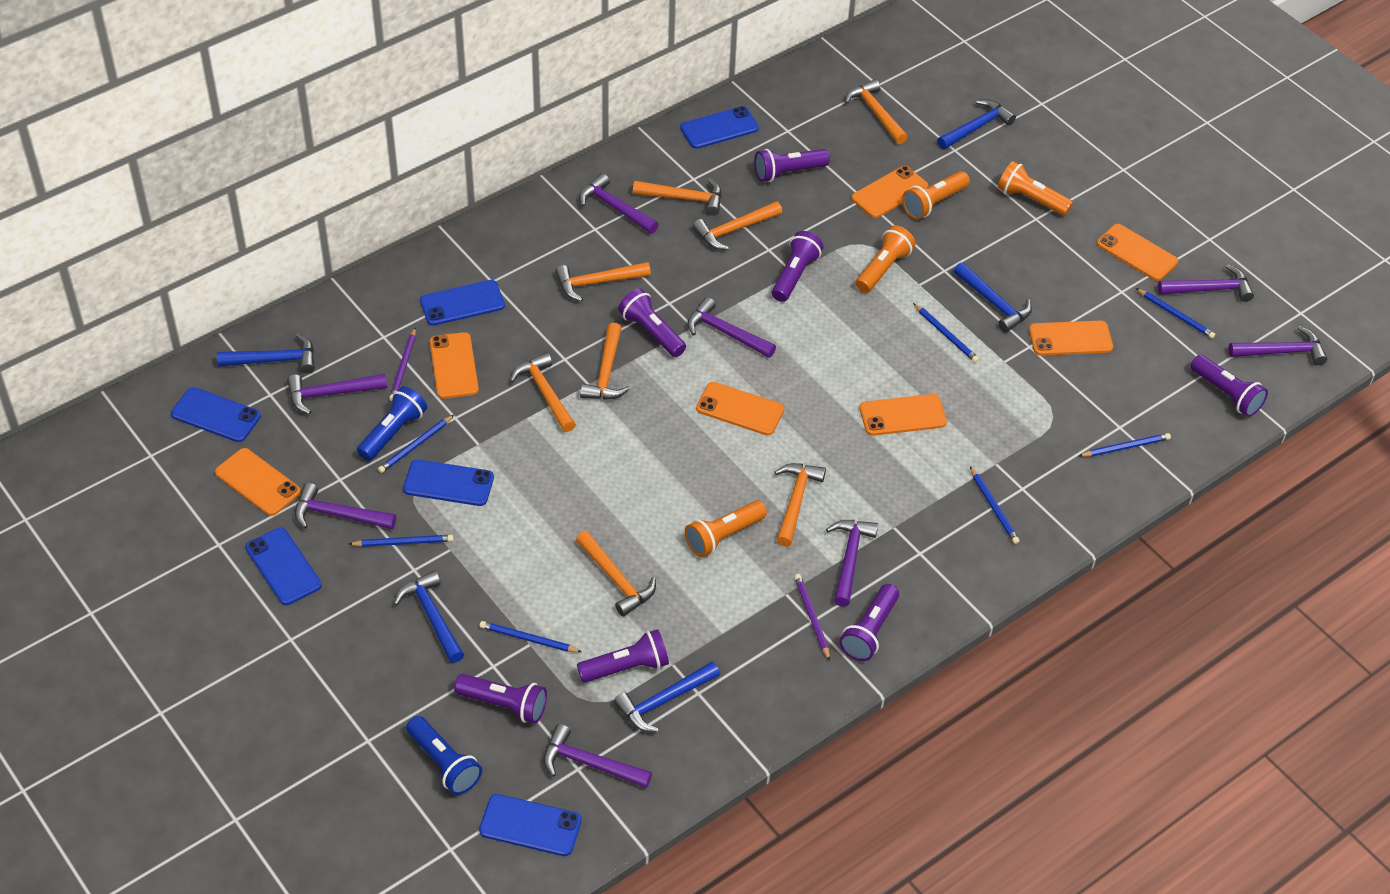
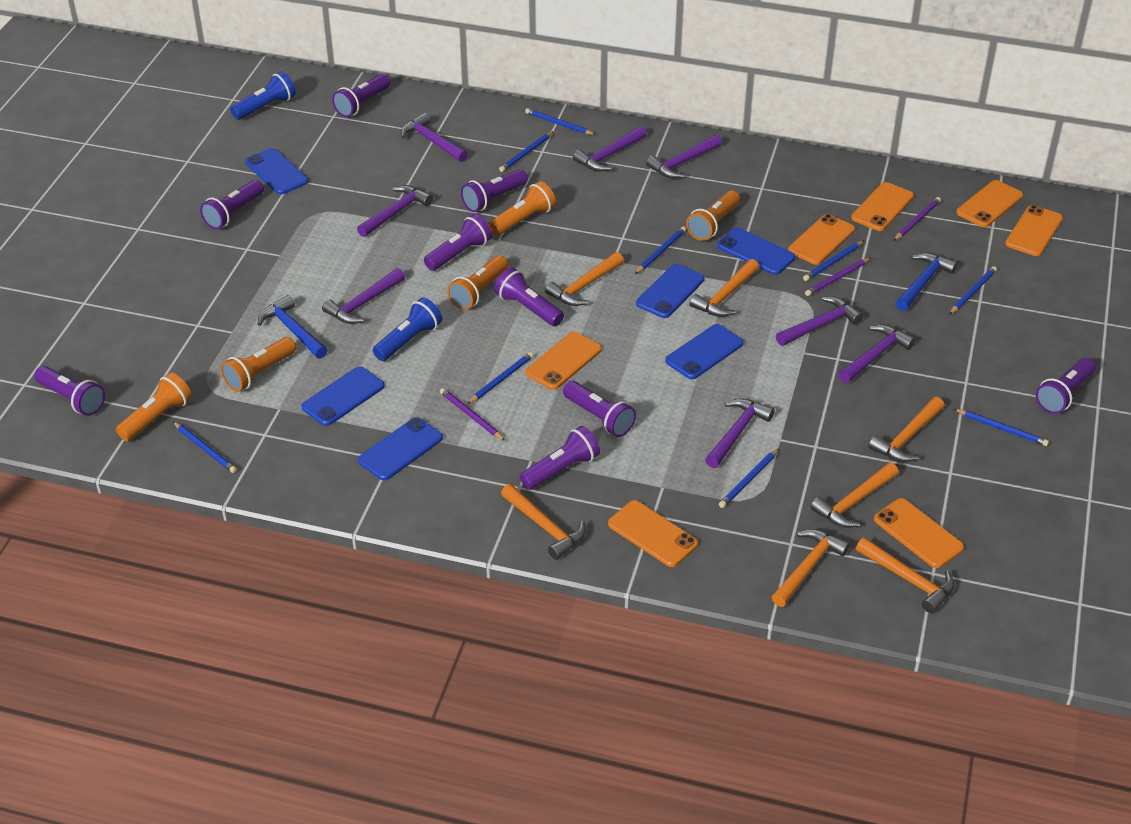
blue hammer: [217,333,315,373] [394,571,464,663] [614,662,720,732] [937,99,1016,149] [954,262,1032,333] = 5 -> [258,295,328,359] [896,253,958,311] = 2
blue pencil: [349,535,454,547] [378,415,454,473] [480,621,582,652] [913,303,979,362] [970,467,1020,544] [1079,433,1171,457] [1136,288,1215,339] = 7 -> [173,422,237,473] [467,352,534,404] [499,131,554,172] [525,108,596,135] [635,226,686,274] [719,448,779,508] [803,240,864,281] [949,266,997,315] [954,409,1049,446] = 9
orange flashlight: [685,500,767,557] [856,225,916,293] [902,171,970,219] [998,161,1073,216] = 4 -> [116,373,192,441] [221,337,296,392] [447,255,508,310] [489,181,556,235] [686,190,740,241] = 5
orange hammer: [510,352,576,432] [555,262,651,301] [576,531,656,617] [580,323,630,400] [633,179,722,216] [692,201,782,250] [774,463,826,547] [845,79,908,144] = 8 -> [501,484,586,560] [545,252,624,306] [689,259,759,317] [772,529,850,607] [810,462,899,528] [856,537,955,613] [868,397,944,462] = 7
purple flashlight: [454,674,547,724] [577,629,669,683] [618,288,686,357] [754,149,830,182] [772,231,823,302] [839,584,899,661] [1191,355,1268,417] = 7 -> [34,366,105,416] [200,180,264,229] [332,74,390,117] [424,214,492,271] [461,169,528,212] [494,267,564,326] [520,426,600,490] [563,381,636,437] [1036,358,1096,414] = 9
purple pencil: [389,327,416,401] [794,574,830,661] = 2 -> [440,388,505,441] [805,257,871,296] [894,197,941,241] = 3

